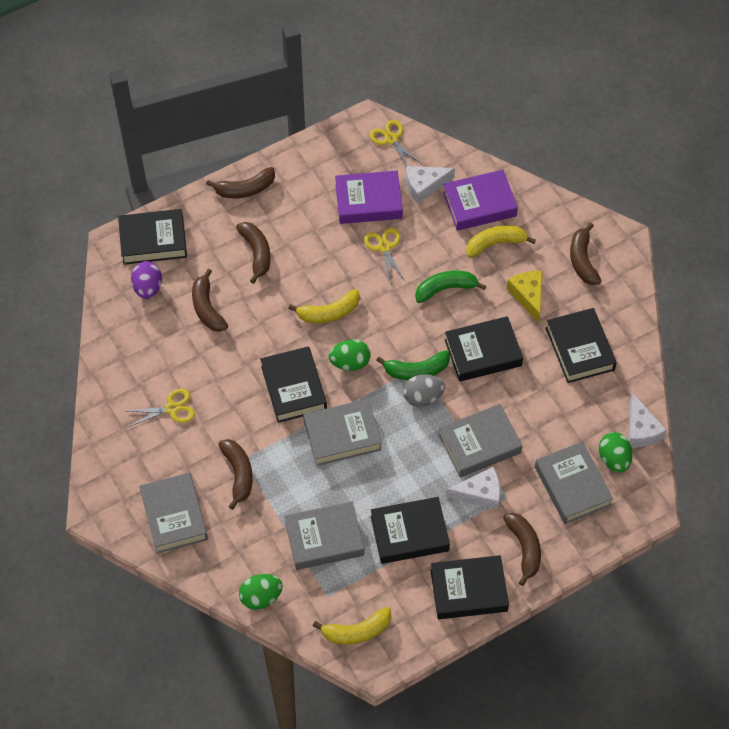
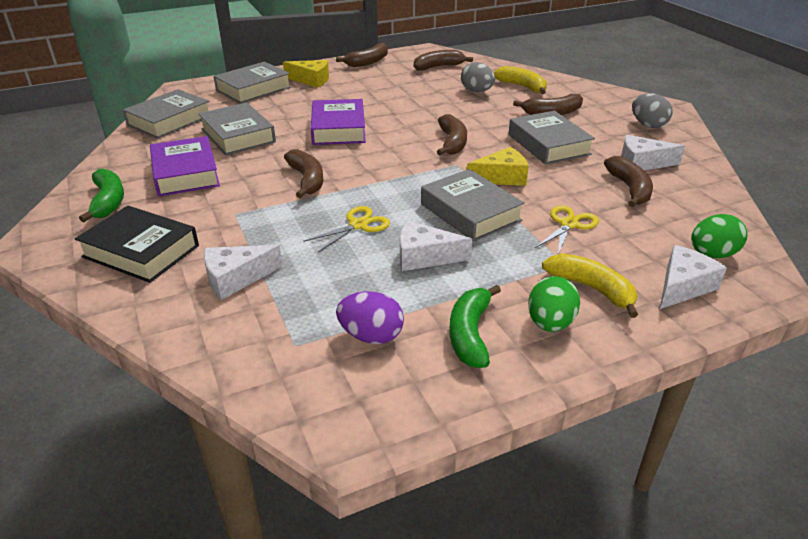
black book: [118,209,187,265] [260,346,327,423] [371,497,450,564] [430,555,509,619] [445,316,523,382] [546,308,617,383] = 6 -> [75,206,199,283] = 1
green egg: [239,574,283,610] [329,339,370,371] [599,432,632,472] = 3 -> [528,276,580,332] [691,214,748,258] = 2
grey egg: [403,374,445,407] = 1 -> [461,62,495,92] [632,93,673,128] = 2
white cheese: [406,166,455,204] [446,467,500,510] [628,393,667,447] = 3 -> [204,245,283,300] [400,221,472,271] [621,135,685,170] [660,245,727,309] = 4
yellow banana: [288,289,360,323] [313,607,391,645] [466,225,536,258] = 3 -> [493,66,547,94] [542,253,638,318] = 2
yellow cheese: [507,271,543,323] = 1 -> [283,60,329,88] [467,147,529,186] = 2
yellow scissors: [128,389,195,427] [364,228,405,284] [369,120,422,166] = 3 -> [303,206,390,252] [535,205,599,254] = 2

